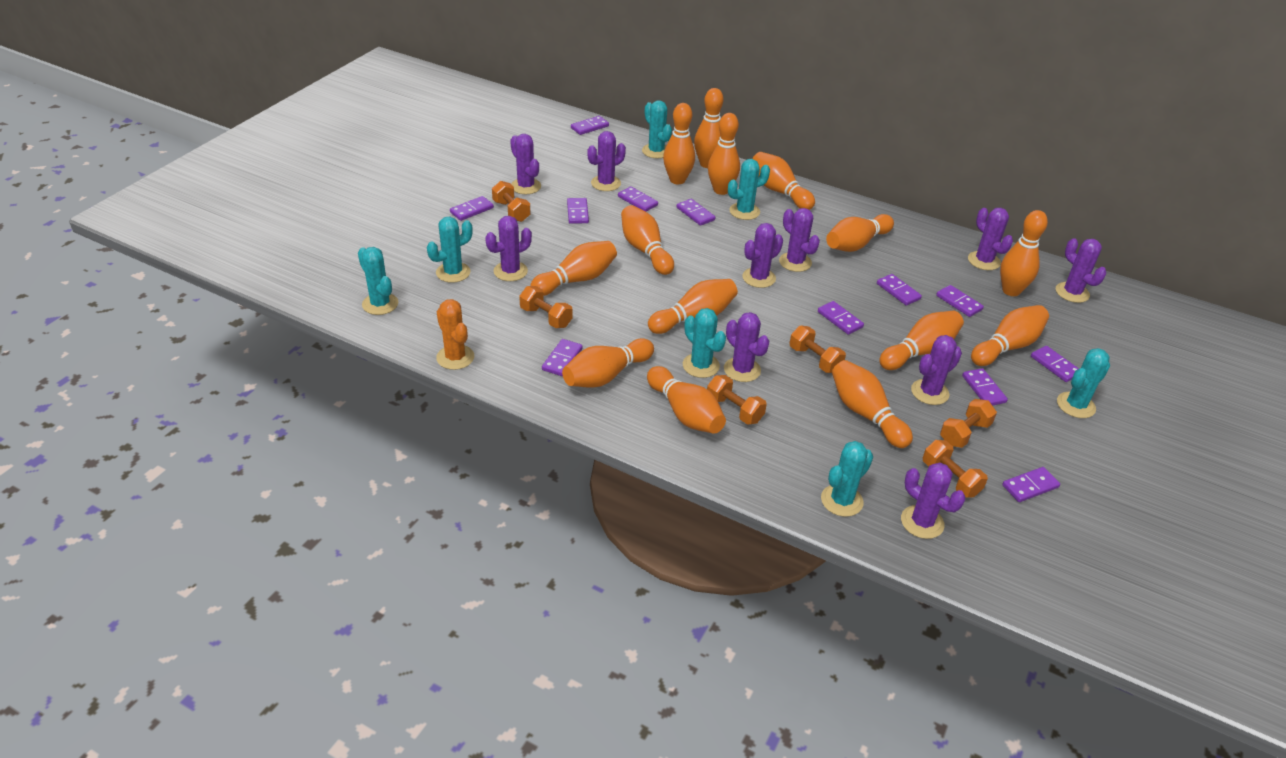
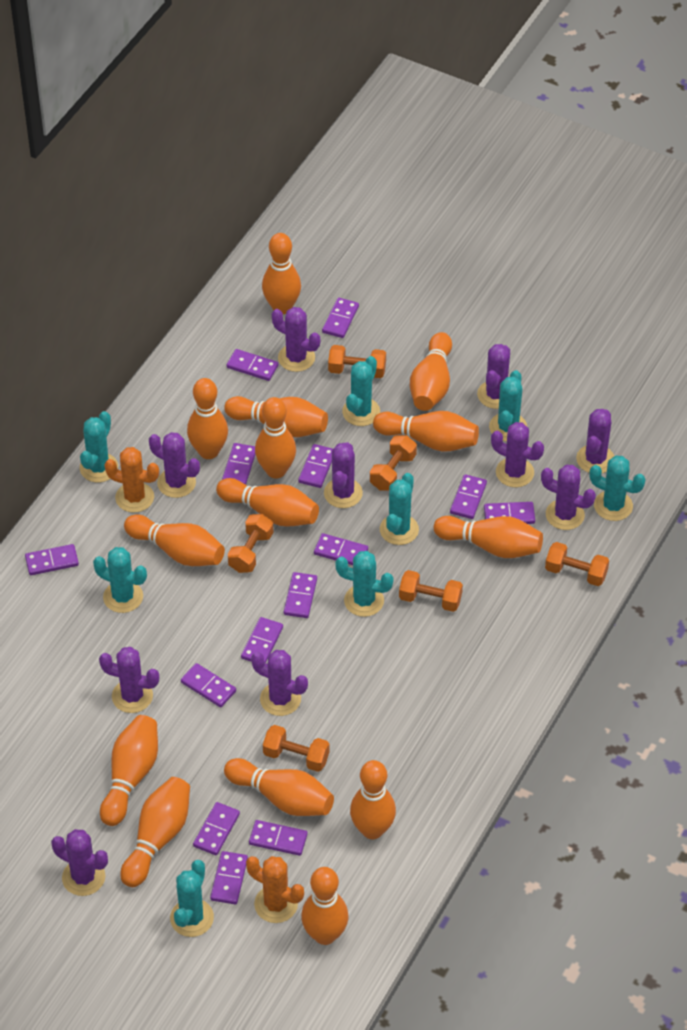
orange cactus: [436,299,474,370] = 1 -> [104,447,159,513] [246,856,304,923] = 2
purple domino: [450,196,494,221] [542,339,583,376] [567,198,589,224] [571,116,609,135] [618,186,658,212] [677,199,715,226] [818,301,864,335] [877,274,922,305] [936,285,984,317] [962,368,1008,406] [1002,467,1060,502] [1031,346,1079,382] = 12 -> [25,544,79,575] [181,663,236,707] [193,802,240,855] [210,851,248,904] [222,443,256,485] [227,349,278,381] [241,617,283,663] [249,820,308,856] [284,572,317,618] [298,444,333,488] [314,533,368,565] [322,298,359,338] [450,474,487,519] [484,502,535,524] = 14
turquoise cactus: [358,247,398,315] [427,217,473,283] [642,100,672,158] [683,308,726,378] [728,159,770,220] [821,441,873,517] [1057,348,1110,418] = 7 -> [80,411,118,482] [93,547,147,613] [170,860,214,937] [335,551,394,617] [342,356,380,426] [380,473,419,545] [489,370,527,442] [589,456,646,521] = 8

